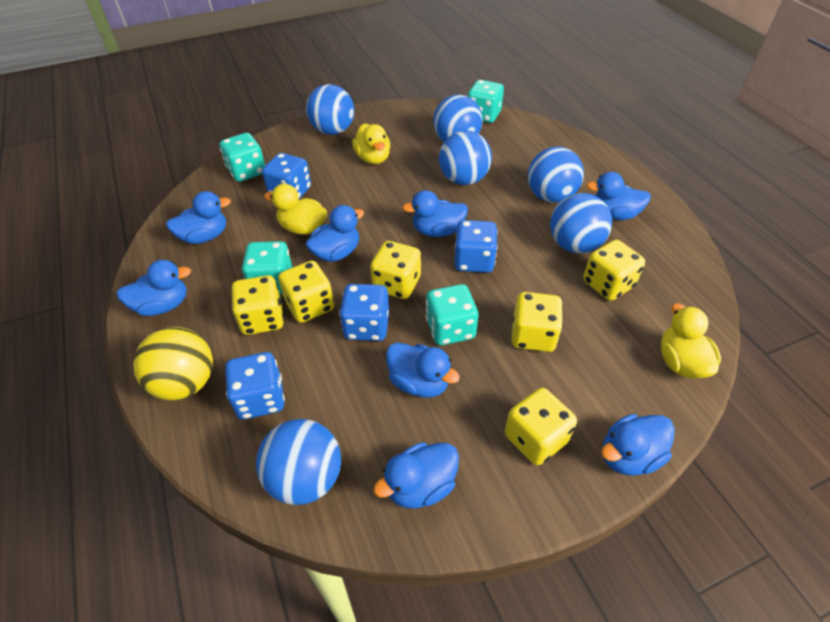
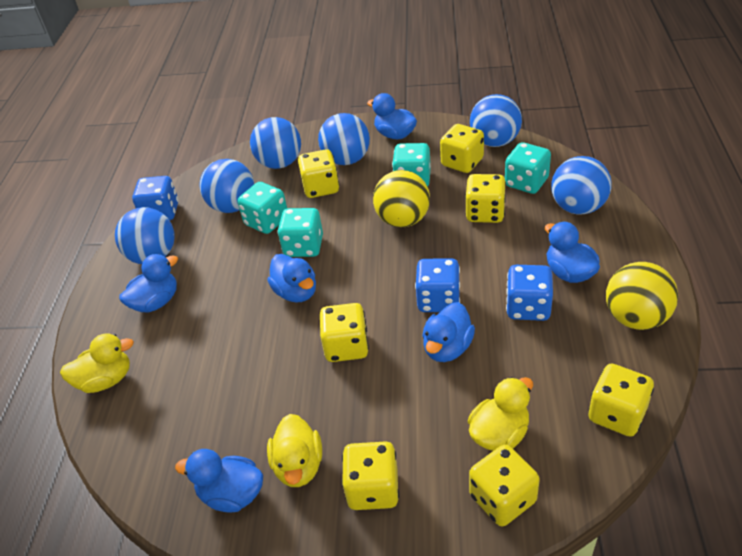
blue dice: [225,352,285,420] [262,153,311,199] [339,284,389,341] [454,220,498,273] = 4 -> [132,176,179,220] [415,258,460,312] [506,265,553,321] = 3
blue duck: [116,260,191,316] [166,191,231,244] [305,205,364,262] [373,442,459,509] [386,342,460,398] [402,190,468,237] [586,172,651,220] [601,414,675,476] = 8 -> [119,254,178,312] [175,449,263,513] [267,254,316,303] [367,93,417,139] [422,302,475,362] [545,222,600,283] = 6
yellow ball: [133,327,213,400] = 1 -> [373,170,430,227] [606,262,678,330] = 2
yellow dice: [232,275,284,335] [278,261,334,323] [370,241,421,299] [505,388,577,465] [511,292,563,352] [583,240,645,301] = 6 -> [298,149,339,198] [320,303,369,362] [342,441,399,510] [440,124,484,173] [465,174,506,223] [469,445,540,527] [588,364,654,437] = 7

